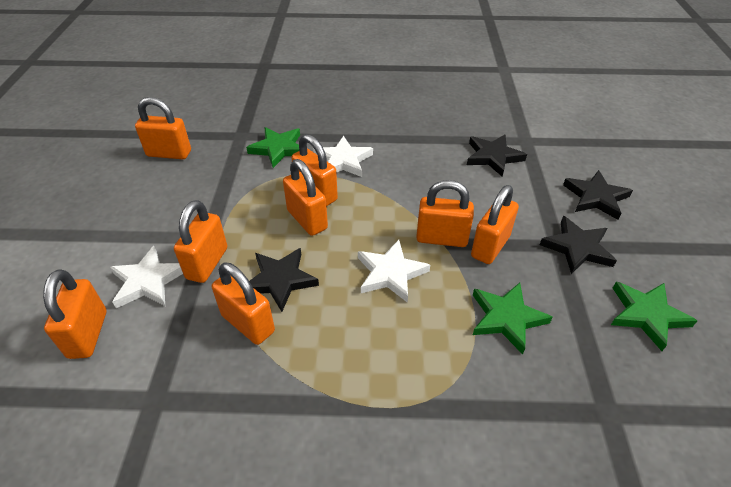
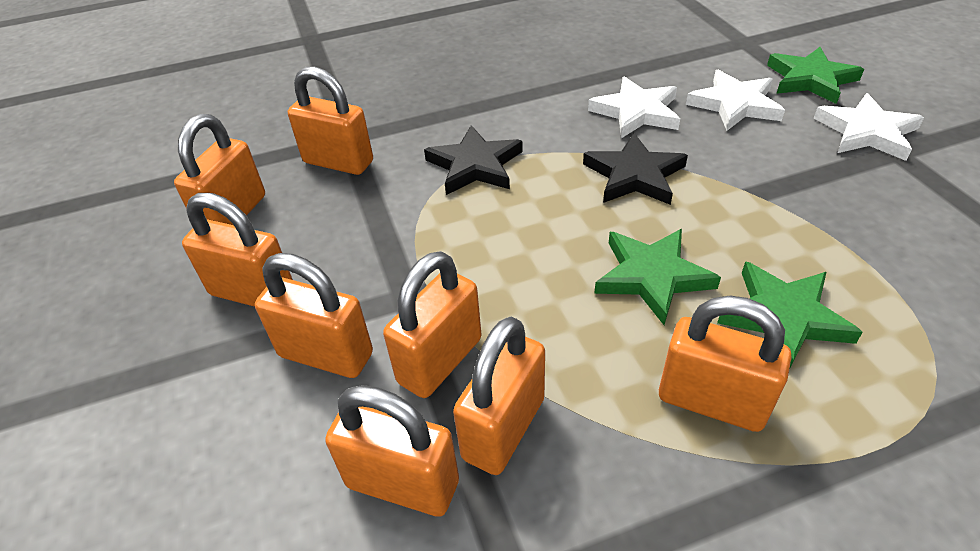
black star: [249,248,319,312] [467,135,527,177] [540,216,617,274] [563,170,633,220] = 4 -> [424,125,523,195] [583,133,688,205] = 2

